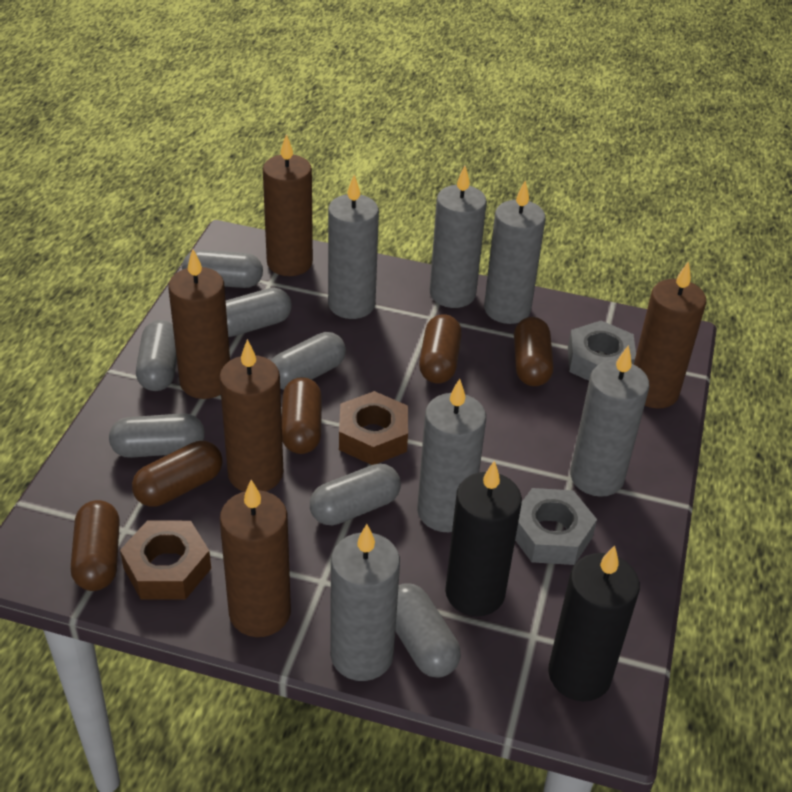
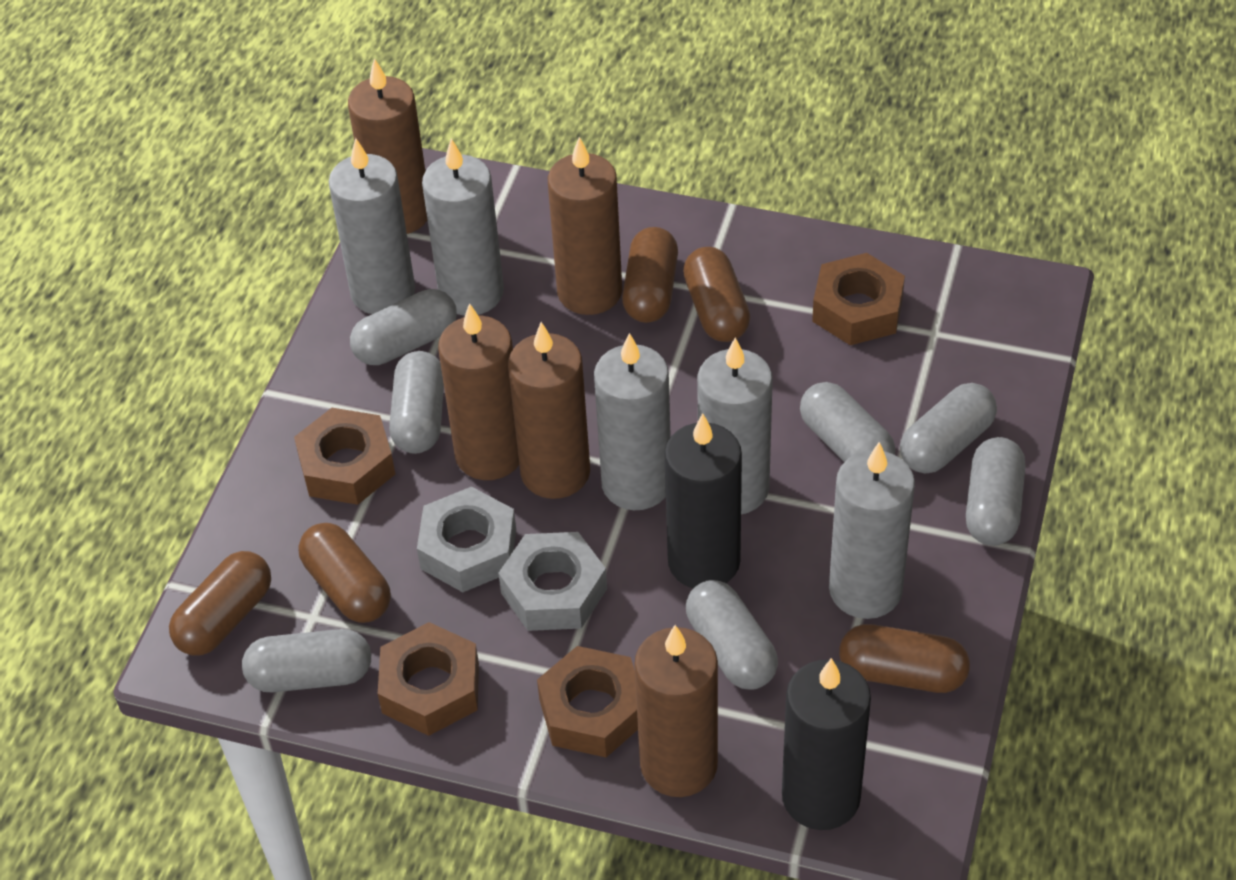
brown nut: [120,520,211,600] [339,391,408,465] = 2 -> [294,408,395,505] [378,622,479,736] [537,646,638,757] [812,253,905,345] = 4
grey candle: [328,175,379,319] [330,524,400,681] [417,379,486,532] [430,166,487,308] [484,181,546,324] [570,345,649,497] = 6 -> [329,138,415,314] [422,139,504,316] [594,333,671,510] [697,338,773,515] [829,442,915,619] = 5

